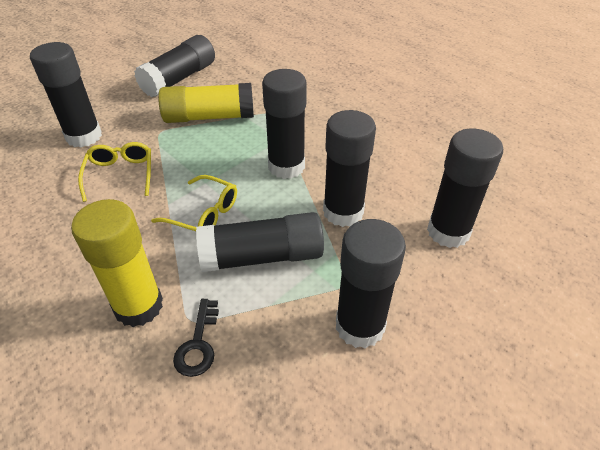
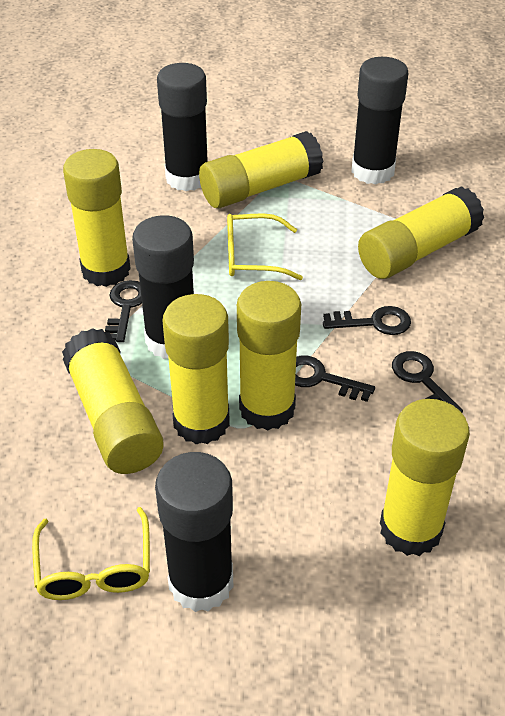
black glue stick: [30,42,102,147] [134,35,215,97] [196,212,324,272] [262,69,307,179] [323,110,376,227] [336,219,406,349] [427,128,503,248] = 7 -> [132,215,194,359] [155,452,233,612] [157,63,208,191] [351,57,408,185] = 4
black key: [173,299,219,377] = 1 -> [105,280,142,342] [295,356,375,402] [323,306,411,335] [392,351,463,413] = 4
yellow glue stick: [71,199,163,327] [158,83,254,123] = 2 -> [62,328,164,474] [63,149,131,287] [162,294,230,444] [199,131,324,208] [237,281,301,430] [358,186,484,279] [380,399,470,556] = 7

